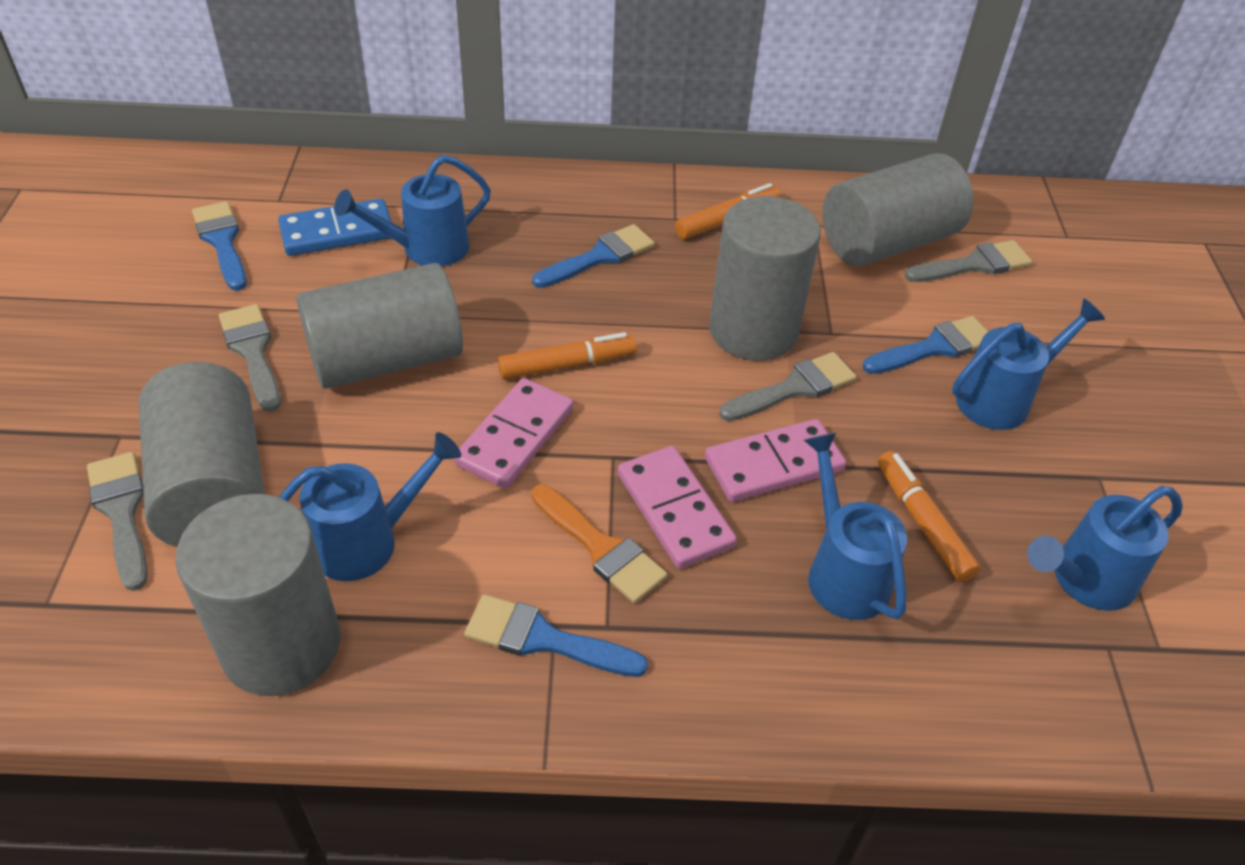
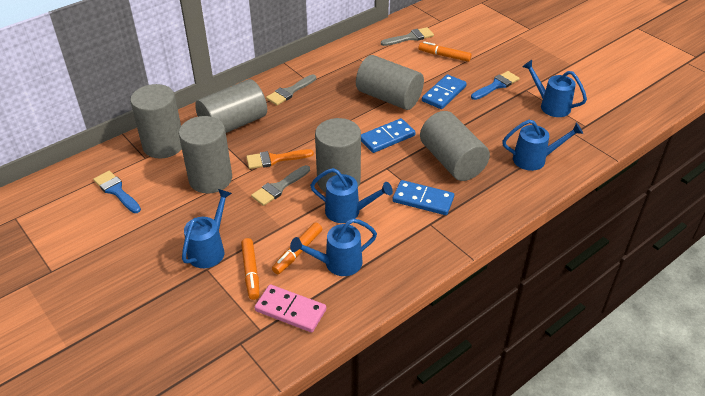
blue brush: [192,201,247,291] [464,594,648,677] [532,224,655,288] [863,316,988,374] = 4 -> [93,171,141,213] [471,71,520,100] = 2
blue domino: [278,198,392,256] = 1 -> [361,118,416,153] [392,180,454,215] [422,74,467,109] = 3
grey brush: [87,452,148,591] [219,304,281,412] [719,352,857,421] [905,240,1032,282] = 4 -> [251,165,310,206] [266,74,316,105] [381,27,434,46] = 3
grey cylinder: [139,362,264,547] [175,494,341,696] [296,263,463,389] [709,196,821,361] [822,153,973,266] = 5 -> [130,84,182,158] [179,116,232,194] [195,79,267,133] [315,118,361,193] [356,55,424,110] [420,111,490,181] = 6
pink domino: [454,378,573,489] [618,446,737,569] [705,419,846,502] = 3 -> [254,284,326,332] = 1

